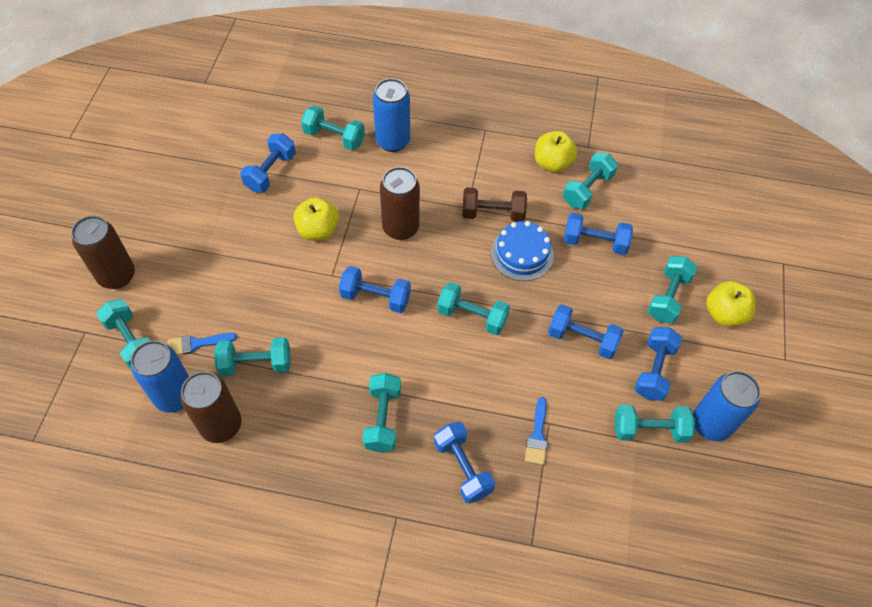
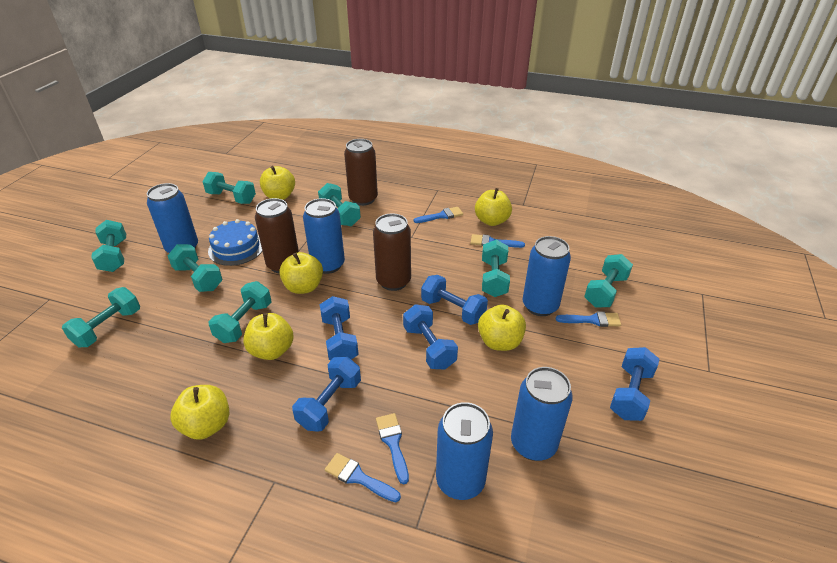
blue brush: [168,333,237,355] [525,397,548,465] = 2 -> [325,453,401,502] [376,413,409,484] [414,207,463,223] [471,234,525,248] [556,311,621,327] = 5
blue can: [131,341,189,413] [373,78,410,152] [693,371,761,441] = 3 -> [147,183,198,253] [303,198,345,274] [436,402,493,500] [511,367,573,461] [523,236,571,316] = 5
blue dumbbell: [240,134,296,192] [339,266,411,313] [434,422,495,504] [548,304,624,359] [564,213,633,255] [634,327,682,401] = 6 -> [292,357,361,432] [319,296,359,361] [403,304,458,370] [421,275,488,325] [610,347,659,421] = 5
brown dumbbell: [462,188,527,222] = 1 -> none = 0
yellow apple: [293,197,339,241] [535,131,577,173] [706,281,756,327] = 3 -> [170,385,229,440] [243,313,294,360] [260,166,295,200] [279,252,323,294] [475,188,512,226] [478,304,526,351] = 6

